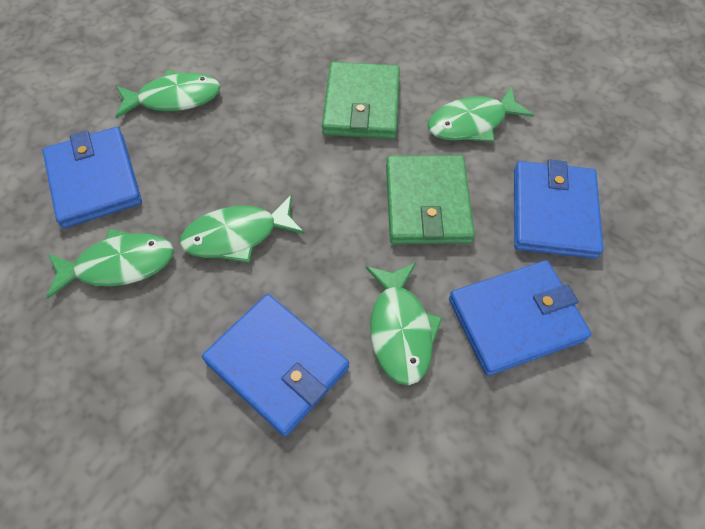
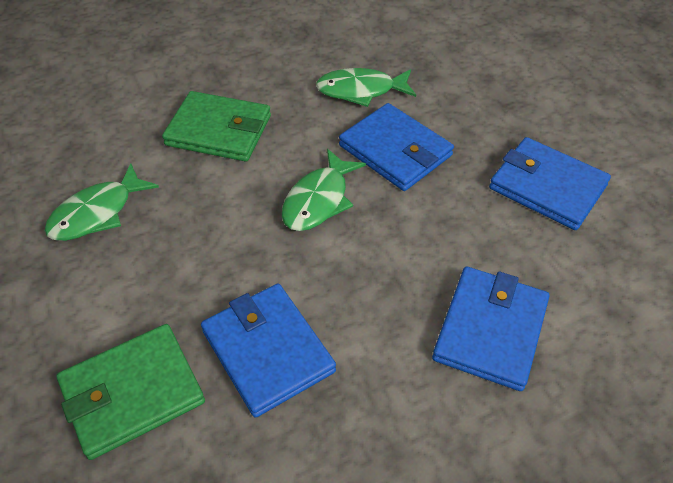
green fish: [46,229,174,299] [115,70,221,119] [180,194,305,263] [366,262,443,385] [427,86,534,142] = 5 -> [44,163,159,241] [282,149,366,231] [316,68,416,107] = 3

